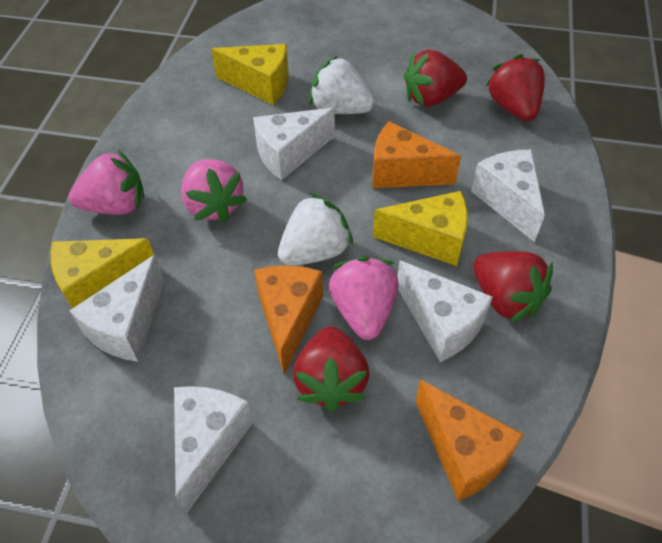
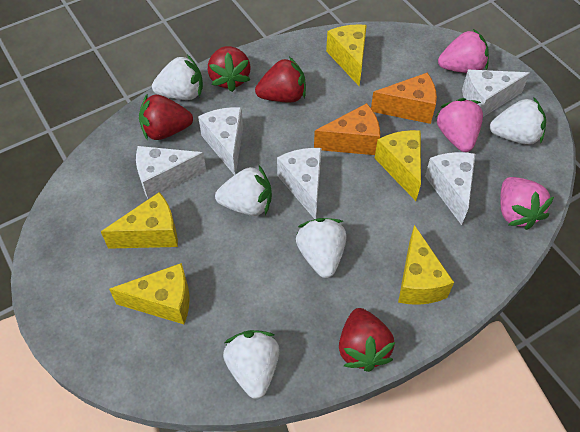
orange cheese: [254,266,323,374] [372,121,461,188] [415,379,524,501] = 3 -> [314,103,380,155] [371,73,437,124] = 2
white strawberry: [278,193,353,266] [309,56,374,114] = 2 -> [152,55,203,100] [215,166,272,216] [223,330,280,399] [296,218,347,278] [490,97,546,145] = 5
yellow cheese: [51,238,154,308] [211,44,289,105] [373,191,468,266] = 3 -> [101,192,178,249] [109,263,190,324] [326,24,367,87] [375,130,421,201] [398,225,454,305] = 5

